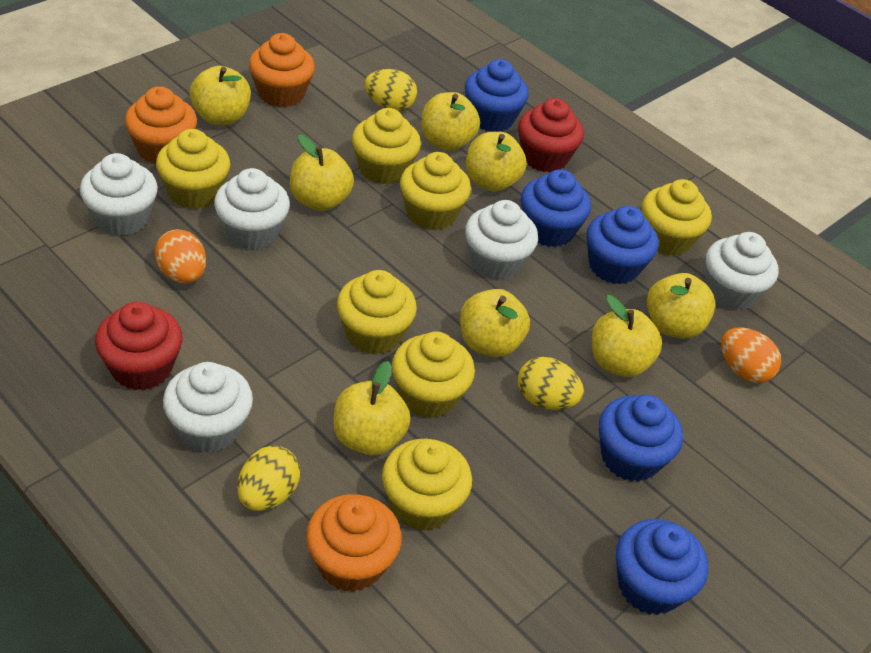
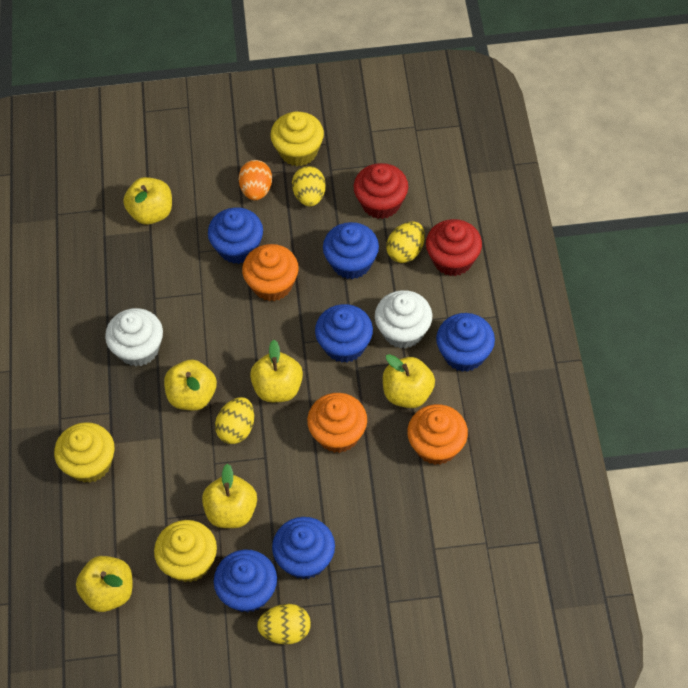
blue cupcake: [465,59,529,132] [521,169,591,247] [587,206,659,284] [599,395,683,482] [616,519,708,615] = 5 -> [208,207,263,264] [214,550,277,613] [272,517,335,579] [315,304,373,363] [323,222,379,279] [436,313,495,372] = 6
orange egg: [155,229,206,284] [721,327,781,383] = 2 -> [239,160,272,200] = 1
white cupcake: [80,153,158,236] [163,362,253,453] [214,168,290,250] [465,200,538,280] [705,232,779,310] = 5 -> [105,308,163,366] [375,290,432,349] = 2
yellow apple: [190,66,251,125] [290,135,354,211] [333,361,411,456] [421,92,480,151] [460,289,530,357] [466,132,527,192] [592,295,662,377] [647,273,715,339] = 8 -> [76,556,132,612] [123,177,172,225] [164,359,217,410] [202,464,257,528] [250,340,303,402] [383,354,435,408] = 6
yellow cupcake: [156,129,230,209] [337,270,417,355] [352,108,421,185] [382,439,472,531] [392,332,475,418] [400,152,471,230] [642,179,712,256] = 7 -> [54,422,115,483] [154,520,217,582] [270,111,324,166] = 3
yellow egg: [237,445,300,511] [364,69,417,111] [518,357,584,410] = 3 -> [215,397,254,444] [257,604,311,644] [292,166,326,206] [386,221,425,263] = 4

